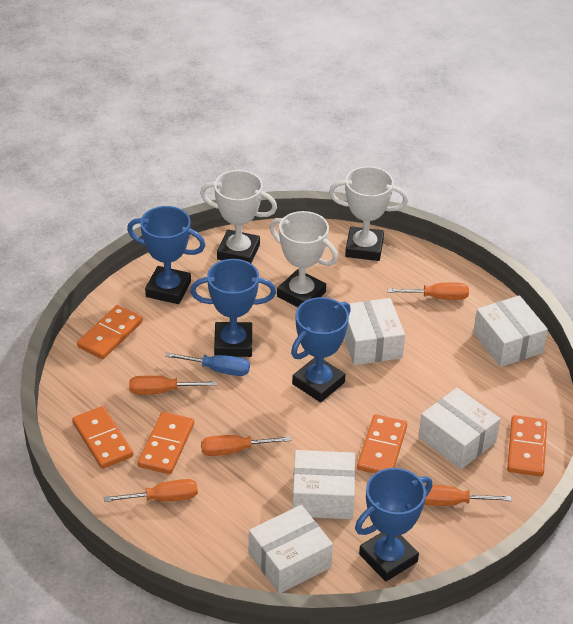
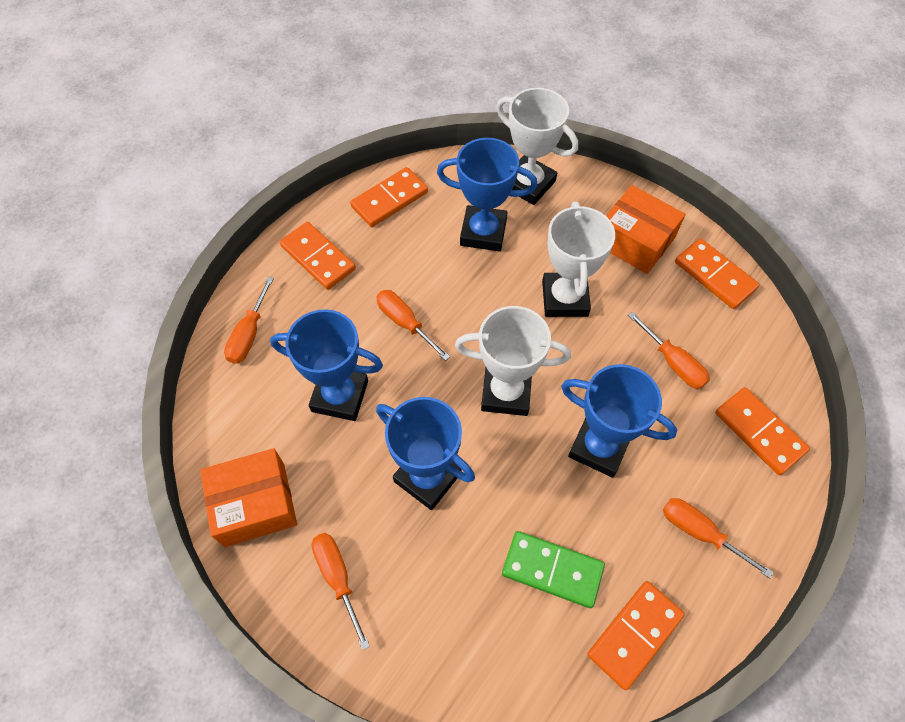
blue screwdriver: [165,352,250,376] = 1 -> none = 0
green domino: none = 0 -> [502,531,605,608] = 1
orange box: none = 0 -> [200,448,297,547] [606,185,686,274] = 2
white box: [249,505,333,593] [292,450,355,519] [344,298,405,365] [419,388,500,469] [473,295,548,367] = 5 -> none = 0

